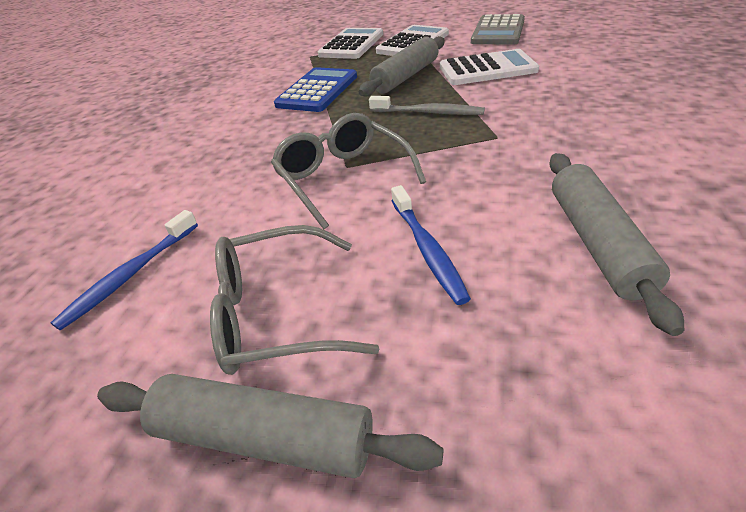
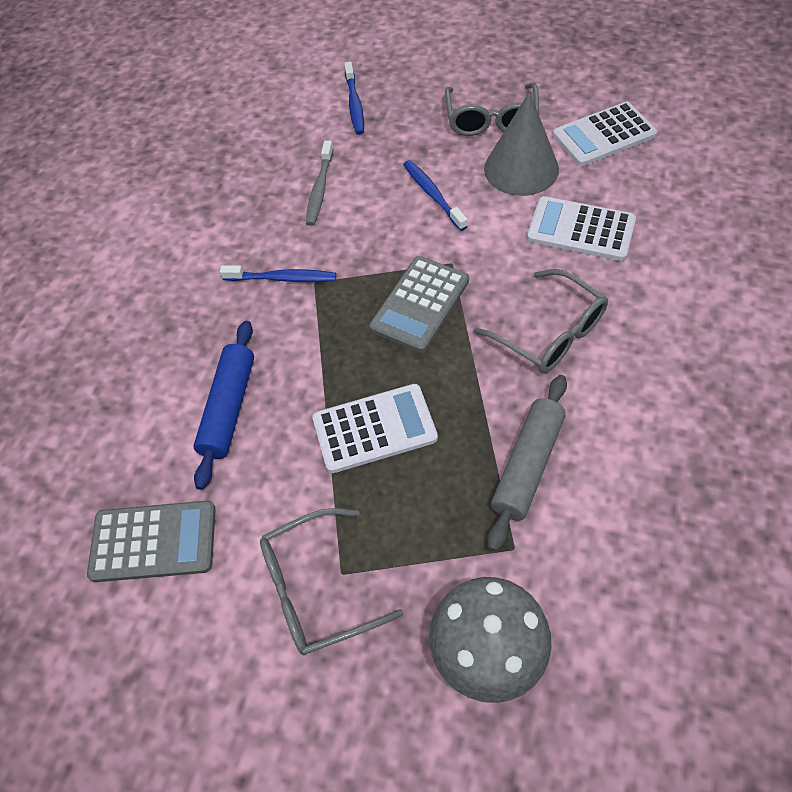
blue calculator: [274,67,357,112] = 1 -> none = 0
blue rolling pin: none = 0 -> [194,321,254,490] = 1
blue toothbrush: [51,210,198,331] [391,185,471,305] = 2 -> [220,265,336,282] [344,62,364,135] [403,160,468,231] = 3
grey calculator: [471,14,525,44] = 1 -> [87,501,216,582] [369,256,469,353] = 2
grey cone: none = 0 -> [484,92,559,196] = 1
grey glasses: [210,225,379,375] [271,113,426,229] = 2 -> [260,508,403,655] [445,83,539,136] [474,269,608,373] = 3
grey mushroom: none = 0 -> [429,577,551,703] = 1
grey rolling pin: [97,374,444,478] [359,36,445,96] [549,153,684,336] = 3 -> [487,375,567,551] = 1

